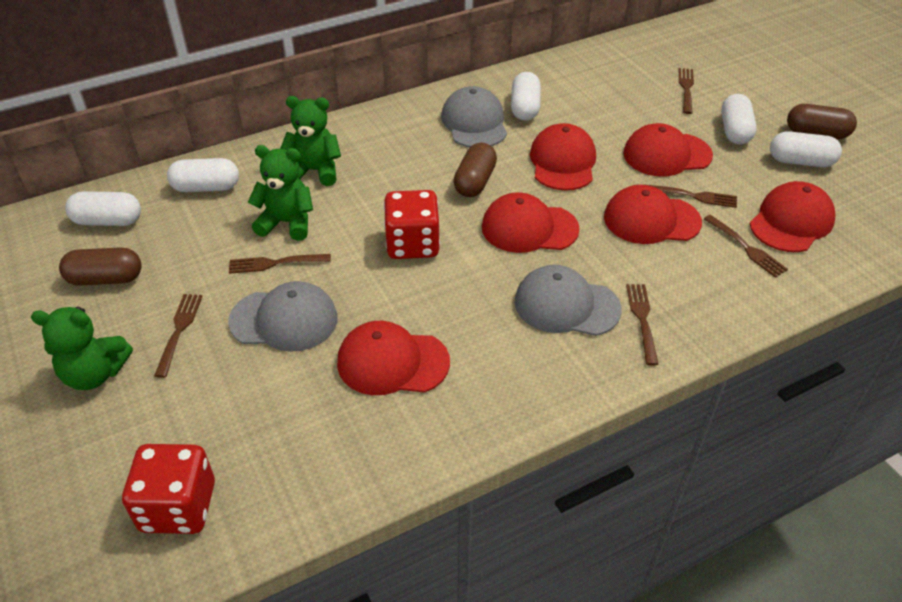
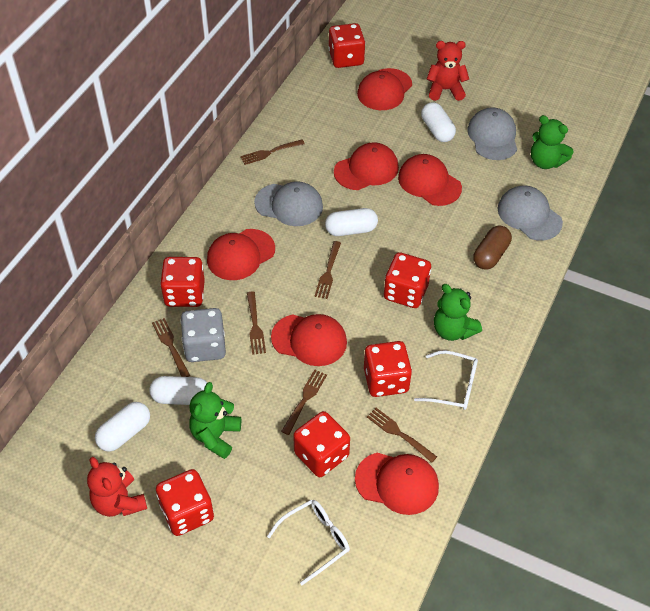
brown capsule: [59,248,142,286] [453,143,497,197] [787,104,857,139] = 3 -> [473,226,512,270] = 1
grey dice: none = 0 -> [181,308,226,362] = 1
red dice: [122,444,215,534] [384,190,440,259] = 2 -> [156,469,214,536] [160,257,205,307] [293,411,350,477] [328,23,365,68] [364,341,412,397] [384,252,431,308] = 6
red teddy bear: none = 0 -> [87,457,147,517] [427,41,469,101] = 2
white capsule: [65,191,141,226] [167,158,239,192] [511,72,541,121] [721,94,757,145] [770,131,842,167] = 5 -> [95,402,150,452] [150,376,207,405] [325,208,378,236] [421,102,456,142] = 4
white glasses: none = 0 -> [267,499,350,585] [414,350,478,410] = 2

